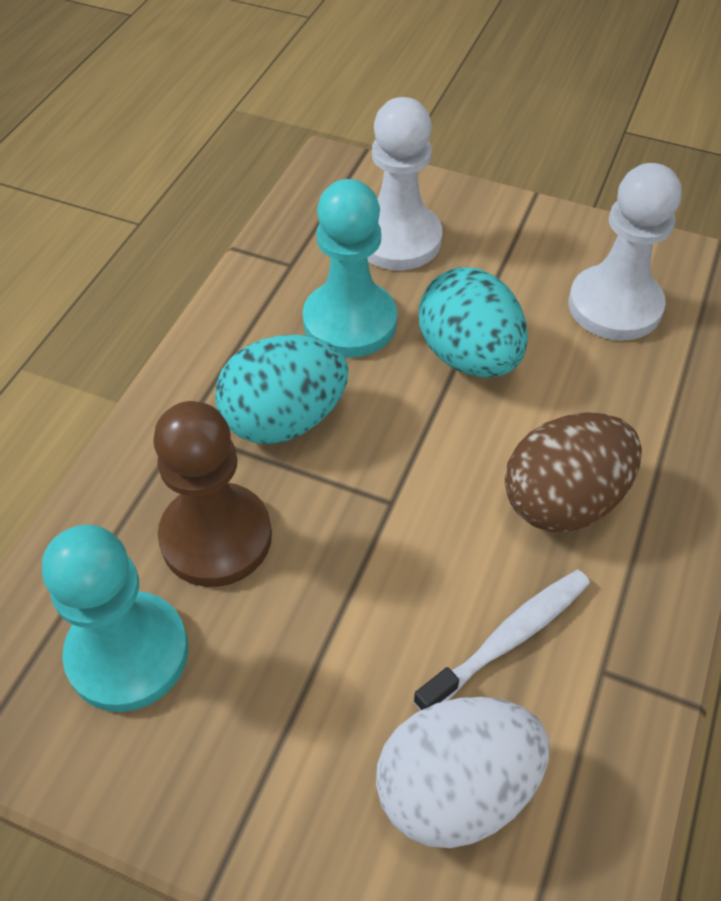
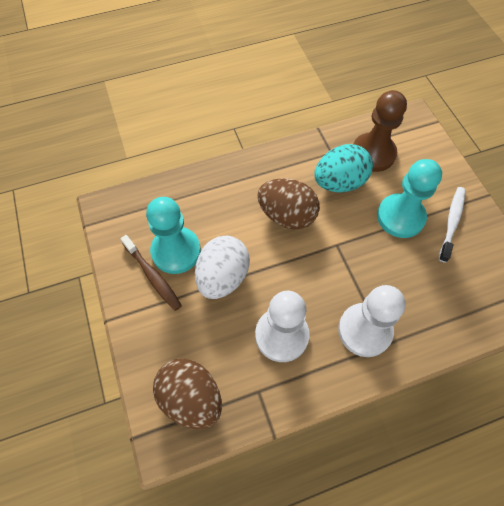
brown egg: [505,412,642,532] = 1 -> [153,358,222,429] [257,178,320,229] = 2
brown toothbrush: none = 0 -> [120,235,182,311] = 1
turquoise egg: [215,335,349,444] [419,267,528,378] = 2 -> [314,144,373,192] = 1

